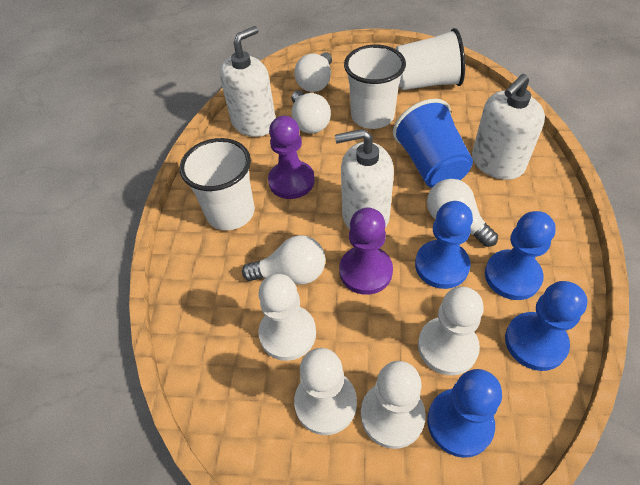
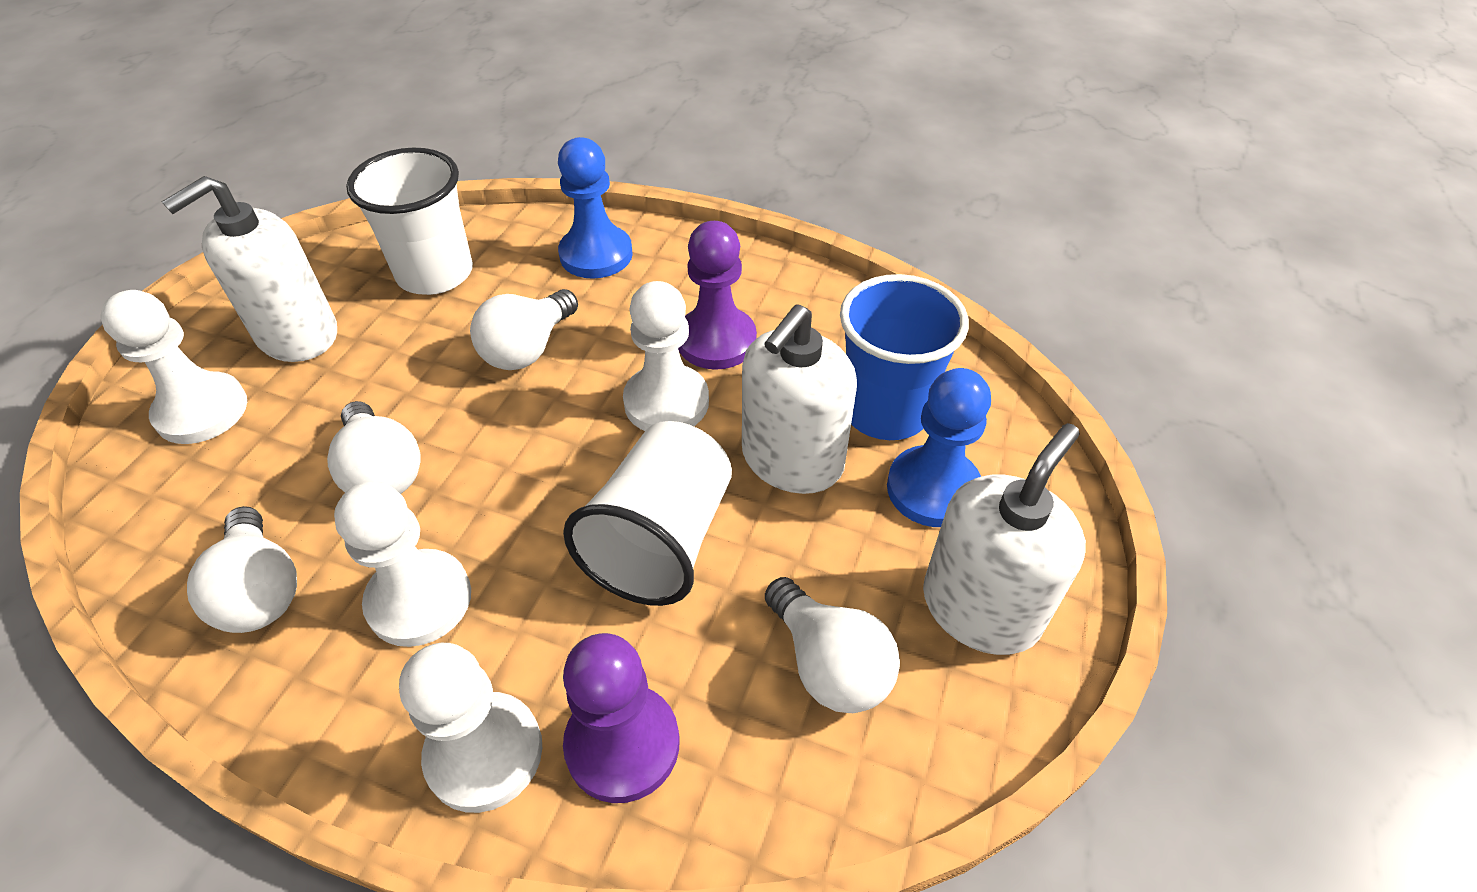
blue pawn: [415,201,473,289] [427,369,502,458] [485,211,556,300] [505,281,588,371] = 4 -> [558,137,633,279] [887,368,991,527] = 2
white cup: [180,138,255,230] [344,45,406,129] [396,28,465,90] = 3 -> [346,148,473,295] [563,421,732,606] = 2

